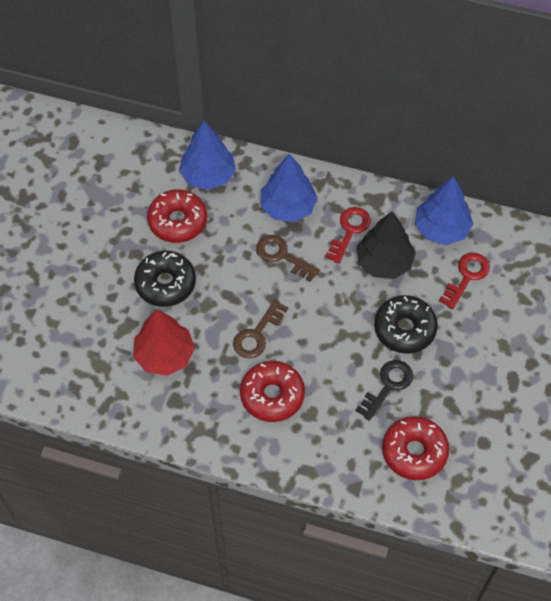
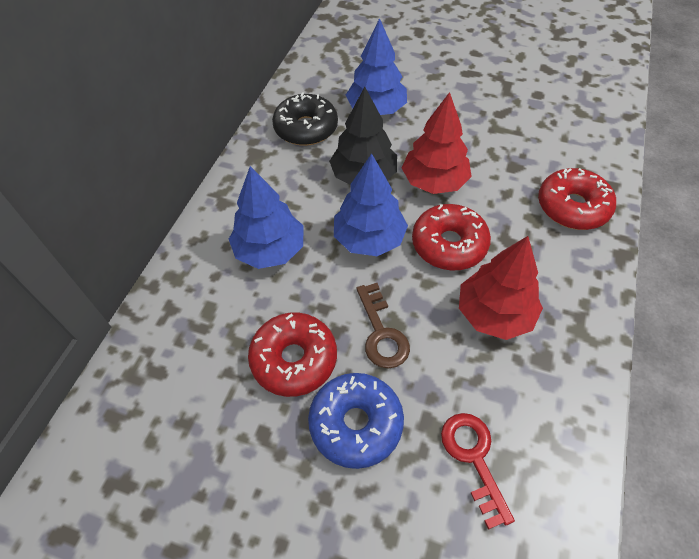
black donut: [134,250,196,307] [374,295,438,354] = 2 -> [272,92,338,146] = 1
black key: [356,360,413,421] = 1 -> none = 0
blue donut: none = 0 -> [308,373,404,469] = 1
brown key: [233,299,288,358] [256,235,320,282] = 2 -> [356,283,410,369] = 1
red key: [325,207,371,264] [439,253,490,309] = 2 -> [441,413,515,530] = 1
red tree: [133,309,195,376] = 1 -> [402,92,472,194] [459,236,543,340] = 2

